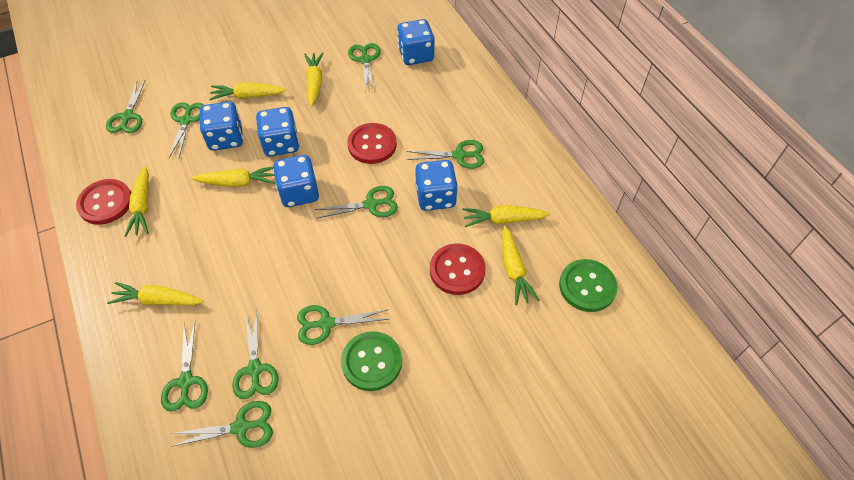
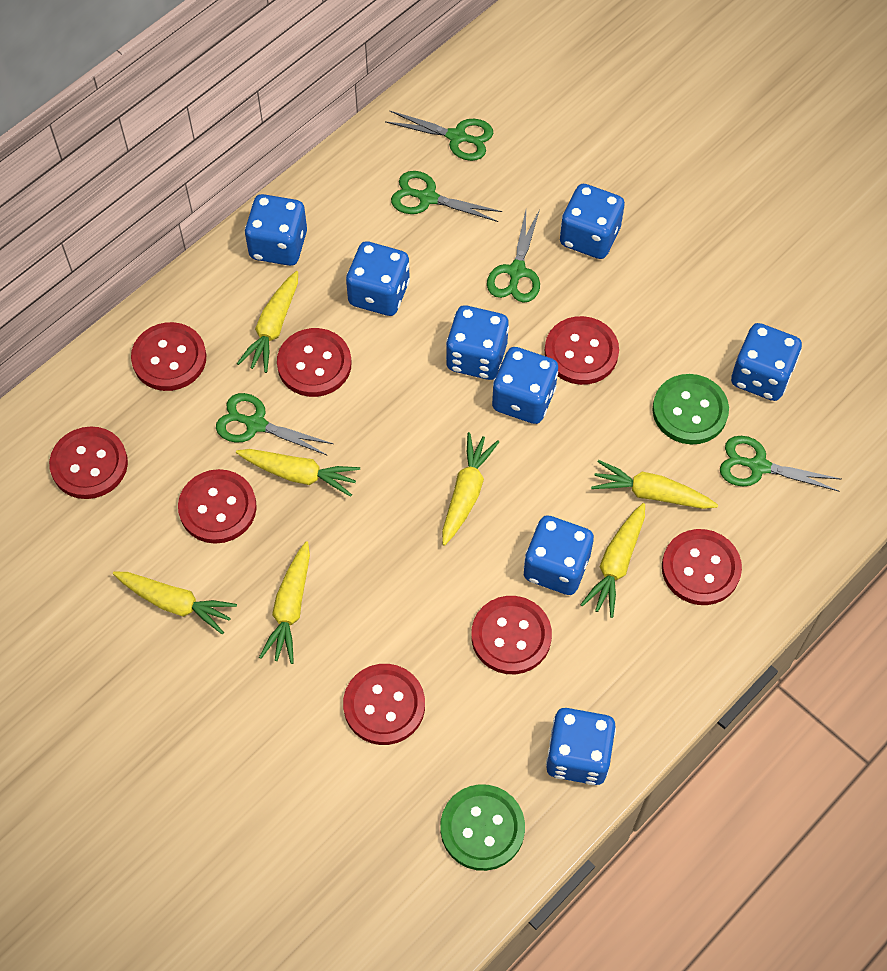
blue dice: [200,102,243,151] [256,107,299,157] [273,155,319,207] [397,19,435,65] [415,160,458,211] = 5 -> [245,194,307,266] [346,241,410,316] [446,305,509,380] [492,347,558,424] [523,515,594,595] [546,708,616,785] [560,184,625,259] [731,323,802,401] = 8
green scissors: [106,81,145,133] [161,322,208,412] [169,102,204,159] [170,401,273,448] [232,310,278,399] [297,305,389,345] [315,186,398,219] [348,43,381,93] [407,140,484,169] = 9 -> [216,393,334,456] [386,110,493,161] [391,171,502,222] [487,209,540,303] [720,436,841,492] = 5
red button: [76,179,131,225] [347,123,397,164] [430,244,486,295] = 3 -> [49,426,128,499] [131,322,206,391] [178,469,257,544] [277,328,351,397] [343,664,425,745] [471,596,552,674] [545,316,619,385] [662,529,742,605] = 8

